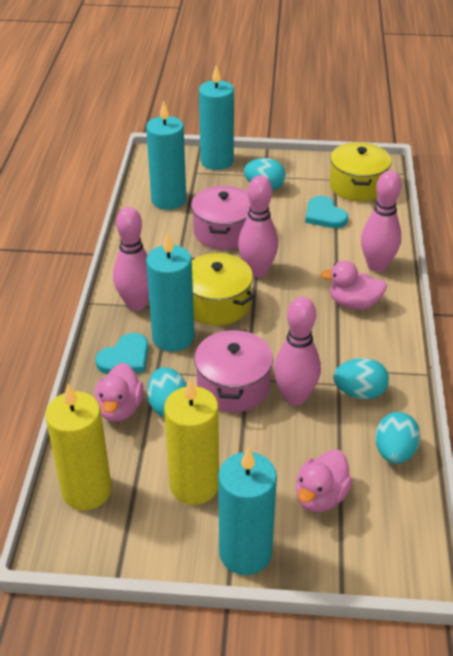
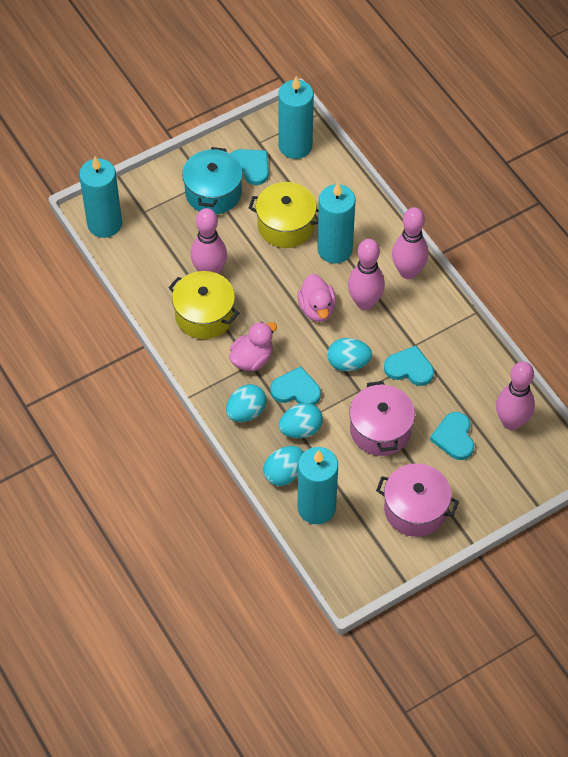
pink duck: [95,363,144,422] [296,450,353,512] [321,261,387,309] = 3 -> [229,322,277,371] [297,274,336,322] = 2
turquoise heart: [95,333,149,374] [305,196,348,228] = 2 -> [231,149,269,185] [271,366,321,405] [384,346,434,386] [430,412,474,460] = 4
turquoise pot: none = 0 -> [182,147,243,214] = 1
yellow candle: [45,384,111,510] [164,378,219,505] = 2 -> none = 0

